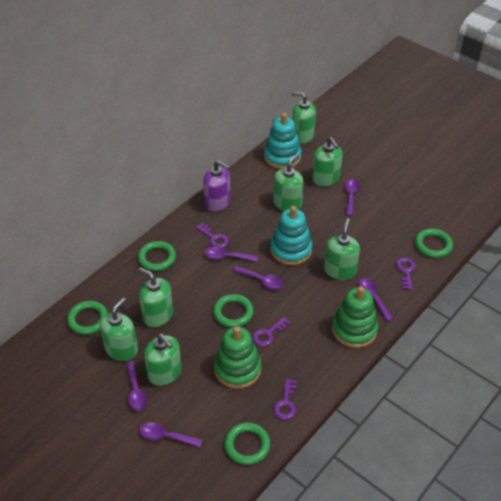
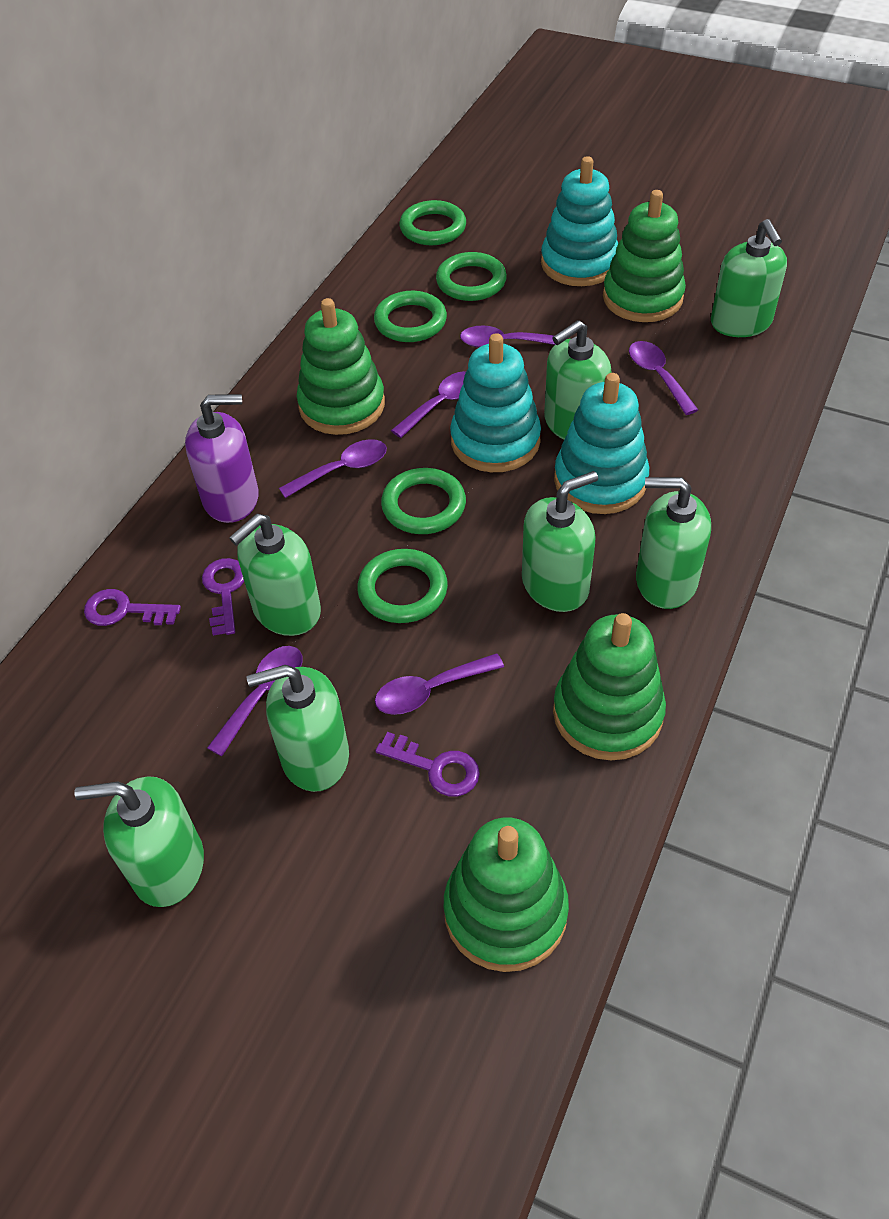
green stacking toy: [214,326,261,389] [332,286,378,348] = 2 -> [297,298,385,435] [444,818,569,972] [553,613,666,761] [603,190,686,322] = 4
purple key: [196,223,229,248] [253,317,290,346] [274,379,296,420] [396,258,416,290] = 4 -> [84,589,181,626] [202,558,244,636] [375,732,480,797] = 3
turquoise stacking toy: [264,113,301,169] [270,206,312,265] = 2 -> [450,333,541,472] [541,156,618,286] [554,373,649,514] = 3

